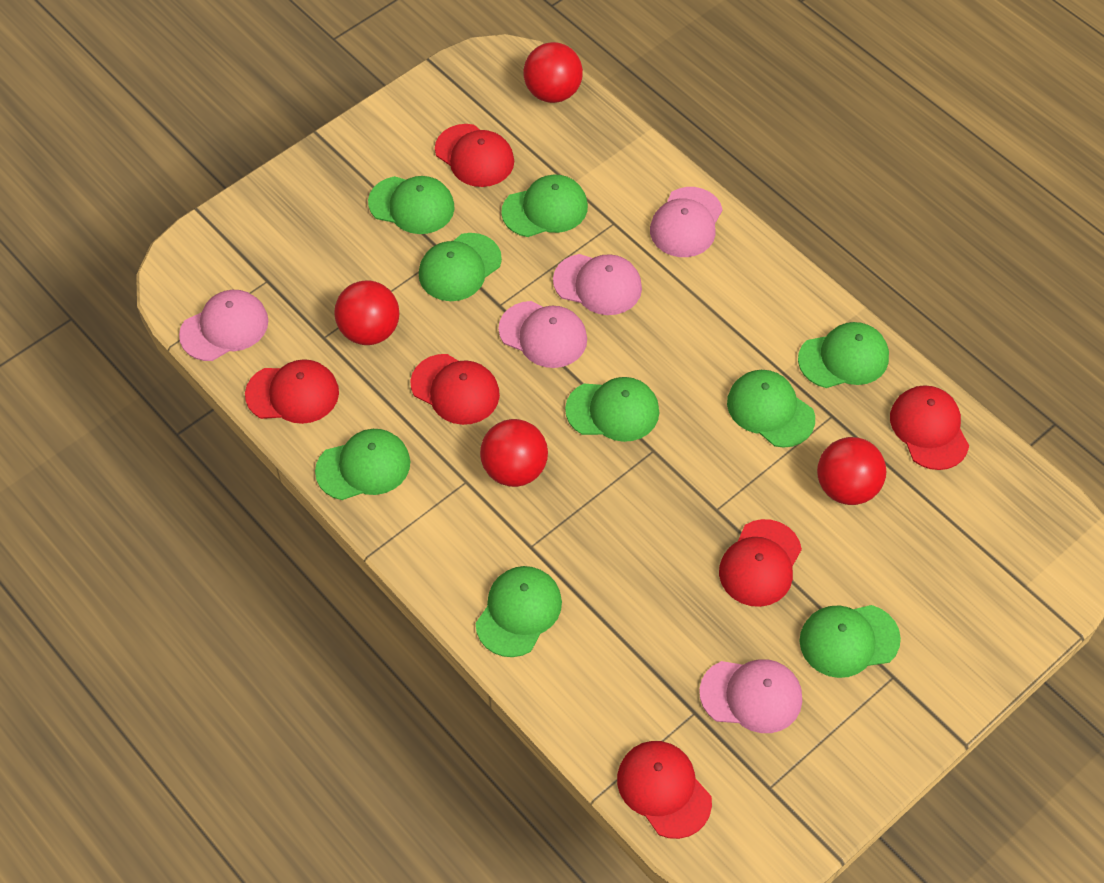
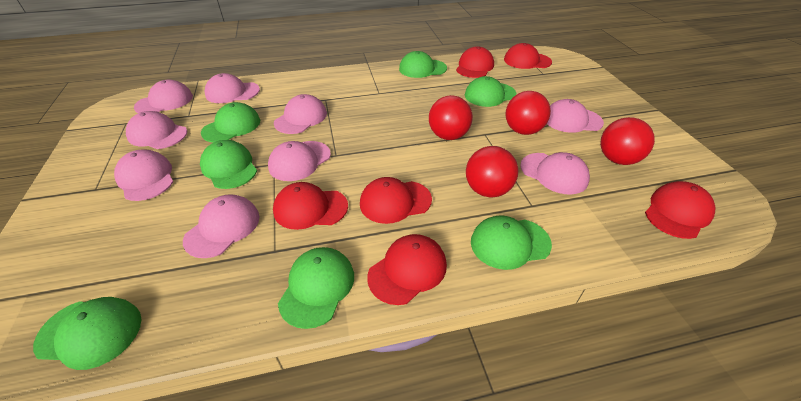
green cap: [315,429,410,500] [368,176,455,234] [419,233,502,301] [476,566,562,657] [501,175,588,237] [565,377,659,442] [727,370,815,448] [798,322,889,388] [800,605,901,678] = 9 -> [33,297,142,370] [200,140,257,189] [201,102,260,143] [278,247,354,329] [399,51,447,78] [465,76,516,107] [471,216,552,270] = 7
pink cap: [179,290,268,361] [498,301,587,368] [553,254,642,315] [650,187,723,257] [699,659,802,733] = 5 -> [114,150,173,201] [126,111,187,149] [134,80,193,113] [183,194,260,258] [205,73,260,103] [268,141,331,181] [274,94,327,134] [520,152,590,194] [547,99,604,133] = 9

